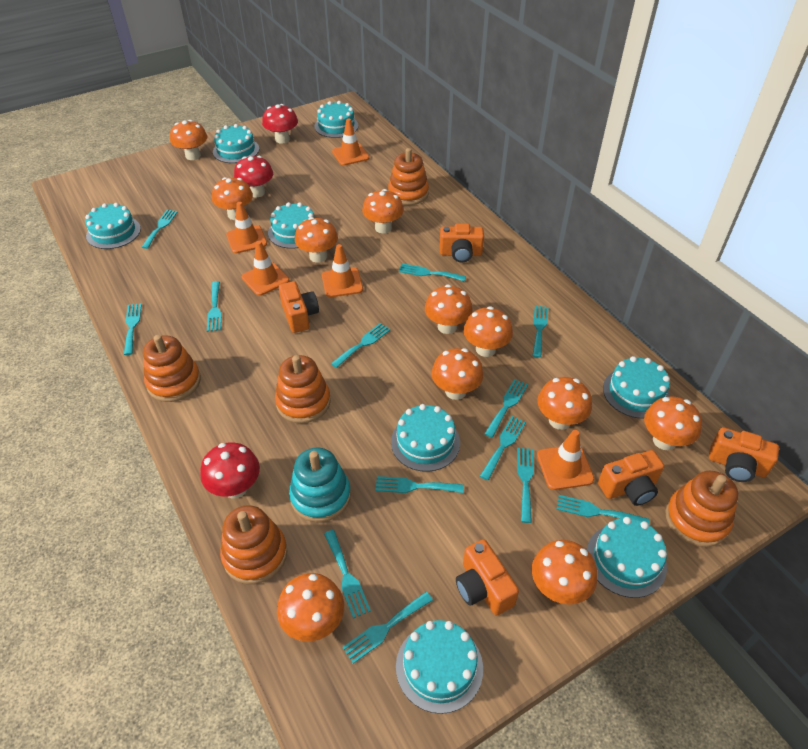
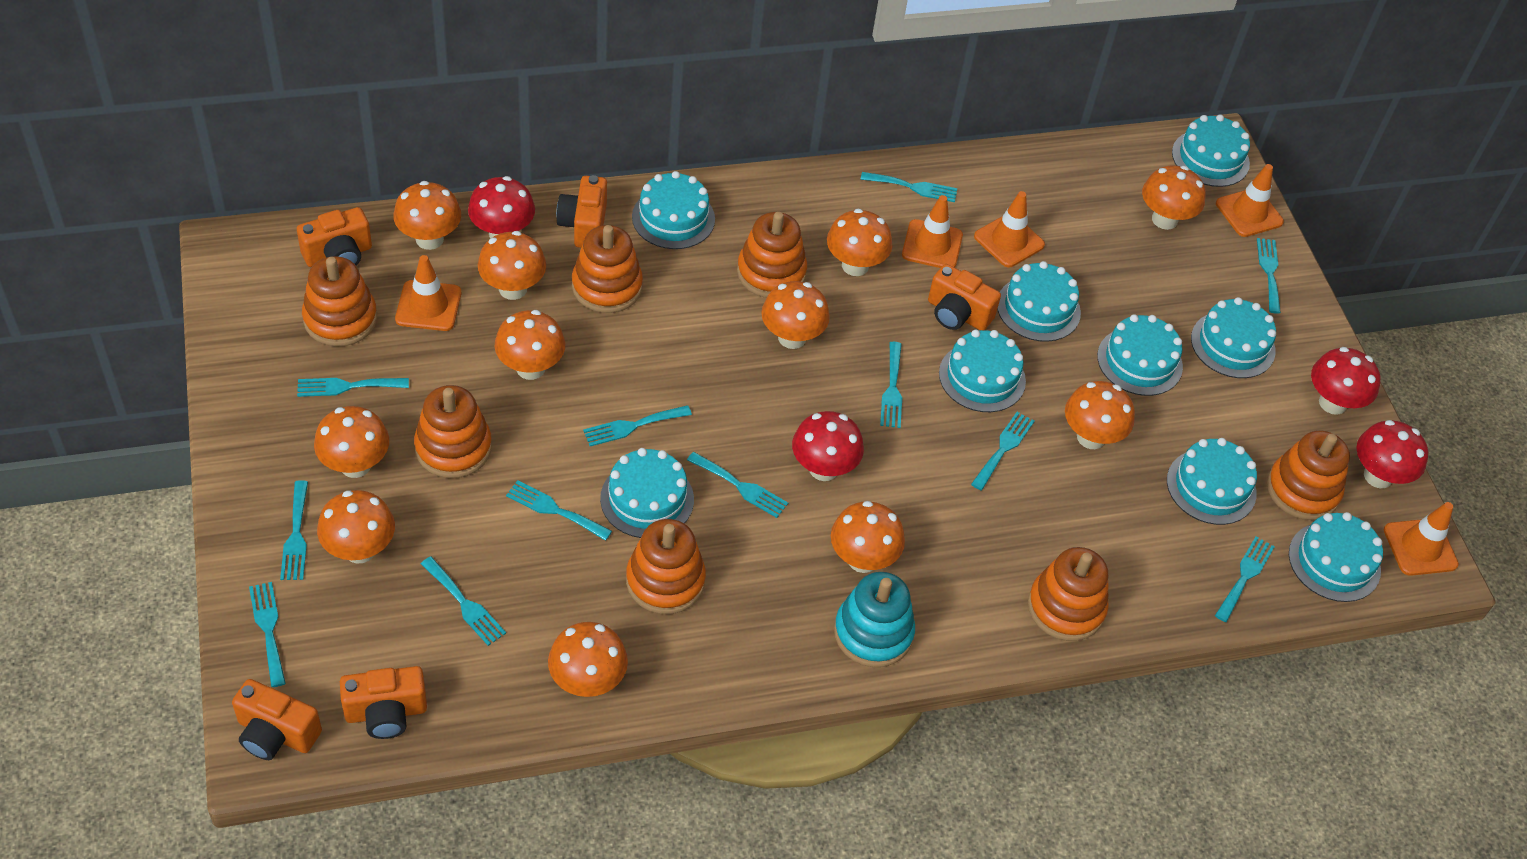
orange stacking toy: [143,335,201,402] [220,505,288,584] [275,355,331,423] [388,148,429,205] [665,471,738,547] = 5 -> [302,256,377,347] [414,385,492,478] [572,225,643,313] [626,519,706,614] [737,212,807,298] [1028,547,1109,641] [1267,430,1350,520] = 7
red mushroom: [200,443,260,499] [234,156,273,198] [262,104,298,144] = 3 -> [468,176,535,238] [792,411,864,481] [1311,347,1381,415] [1357,420,1428,488] = 4
turquoise cake: [85,203,141,249] [213,124,259,163] [268,202,314,249] [314,101,359,138] [391,404,460,472] [396,620,483,714] [587,517,667,598] [603,356,670,419] = 8 -> [600,448,694,538] [632,171,715,249] [939,329,1026,412] [997,261,1081,342] [1097,314,1183,396] [1167,438,1257,525] [1172,114,1250,187] [1191,297,1276,378] [1289,512,1383,602] = 9
turquoise fork: [124,303,142,355] [142,210,178,249] [207,281,222,332] [324,530,371,619] [331,323,390,368] [342,592,433,664] [375,476,464,493] [399,263,466,281] [480,416,526,480] [484,379,528,438] [517,448,534,523] [532,305,548,358] [556,495,650,524] = 13 -> [249,582,286,687] [280,480,308,580] [297,378,409,397] [421,556,506,646] [506,480,612,541] [583,405,692,446] [687,452,788,518] [860,172,957,202] [880,342,902,428] [971,412,1034,490] [1215,537,1275,622] [1257,238,1281,314] = 12

